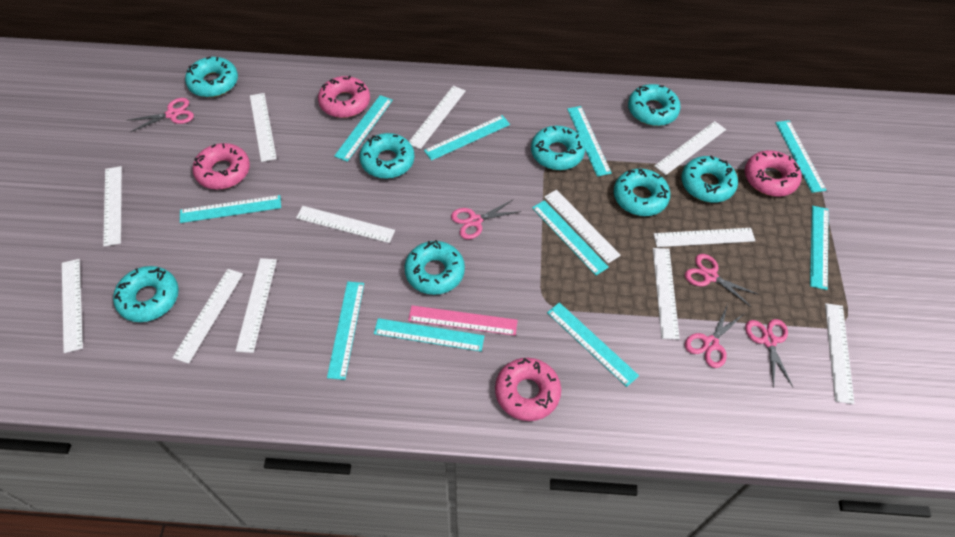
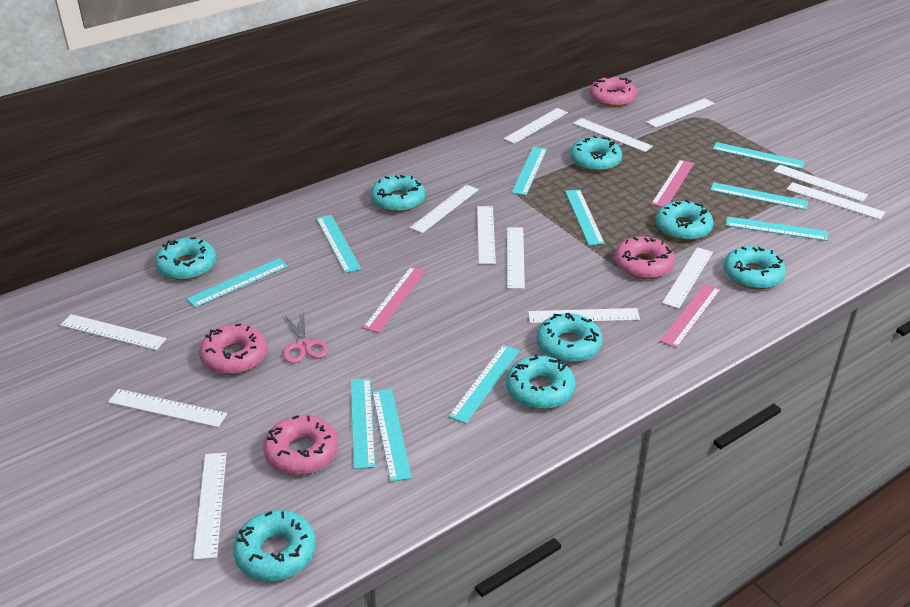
pink ruler: [408,305,518,336] = 1 -> [363,266,426,333] [651,160,694,207] [660,283,721,348] = 3
pink scissors: [129,98,194,132] [451,199,521,239] [685,254,759,307] [685,304,744,368] [745,319,793,387] = 5 -> [283,311,328,363] = 1
white ruler: [62,259,83,353] [103,166,122,247] [173,269,243,364] [236,258,277,353] [250,93,277,162] [296,206,395,243] [409,86,466,149] [544,190,621,264] [653,248,680,340] [654,121,726,175] [654,228,755,247] [825,303,855,404] = 12 -> [60,314,166,350] [108,389,227,428] [193,453,227,560] [410,185,479,233] [477,206,496,264] [504,108,568,144] [507,227,525,289] [528,308,640,323] [573,118,653,152] [646,98,715,128] [662,247,713,309] [773,165,868,202] [787,182,885,220] = 13

